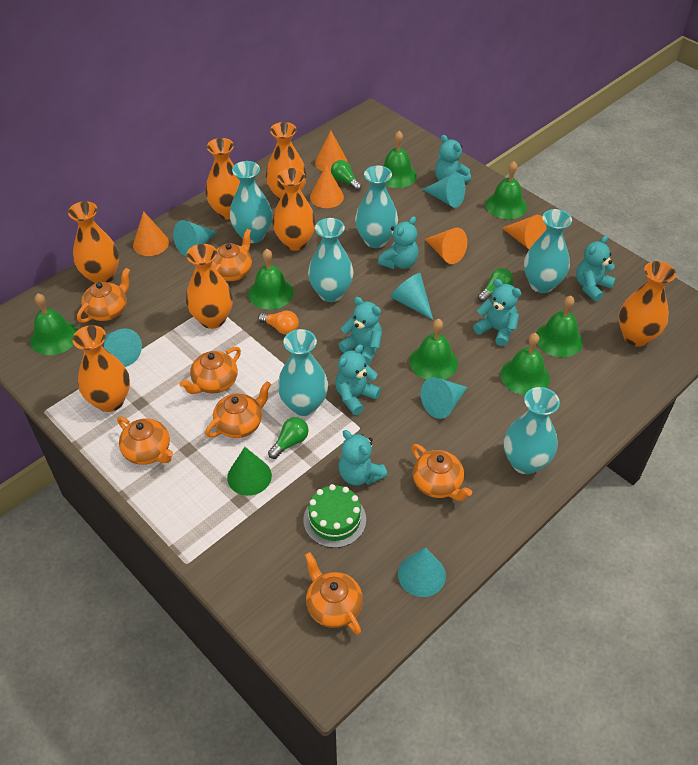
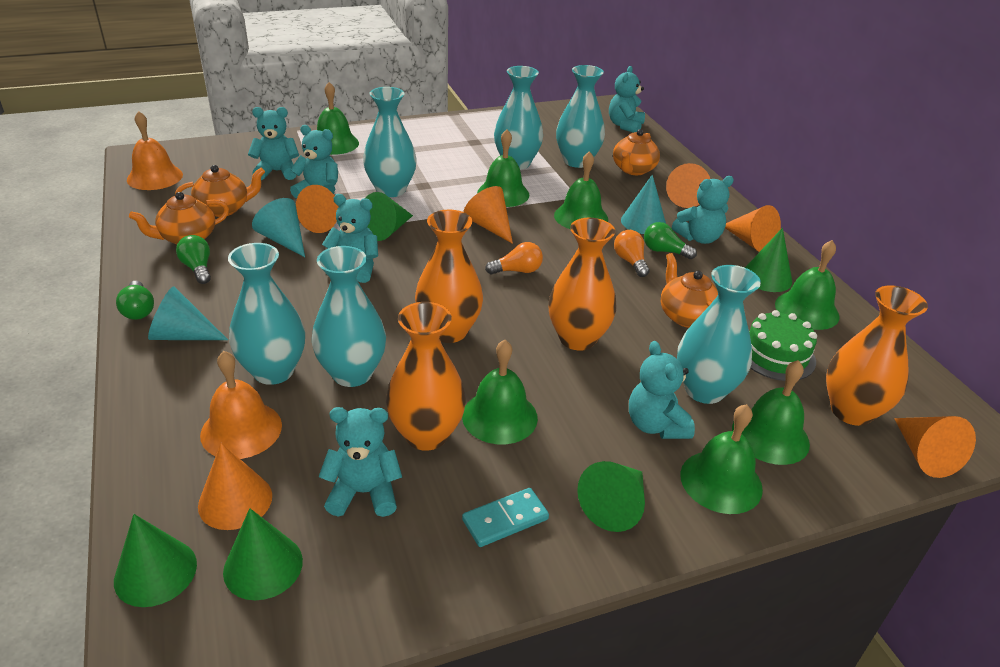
green cone: [227,447,272,496] = 1 -> [114,514,197,607] [223,508,303,600] [365,192,413,241] [577,461,645,532] [745,228,792,292] = 5
orange bell: none = 0 -> [127,111,183,190] [200,351,282,459] = 2
orange cone: [133,211,169,256] [310,165,344,208] [315,131,348,172] [425,228,467,264] [502,215,546,249] = 5 -> [198,443,272,530] [296,185,339,233] [464,186,513,244] [666,163,710,208] [725,205,781,252] [894,416,976,478] = 6
orange light bulb: [258,311,299,335] = 1 -> [485,242,543,274] [614,230,650,277] = 2
orange teapot: [77,268,130,323] [117,416,173,465] [179,347,241,394] [205,381,271,438] [212,229,252,281] [305,552,363,635] [412,444,472,501] = 7 -> [129,192,229,244] [175,165,265,217] [613,129,660,175] [661,253,718,328] = 4
orange vase: [68,201,119,284] [72,325,130,412] [186,244,233,329] [205,138,240,220] [266,122,307,200] [272,168,316,251] [619,261,676,347] = 7 -> [386,302,466,451] [415,210,483,343] [548,218,617,351] [826,285,928,426] = 4
turquoise cone: [104,328,142,367] [173,220,217,256] [390,273,433,320] [398,547,446,597] [421,377,468,419] [423,172,465,208] = 6 -> [148,286,228,340] [252,198,305,257] [621,175,666,234] = 3
turquoise domino: none = 0 -> [462,488,549,547] = 1

